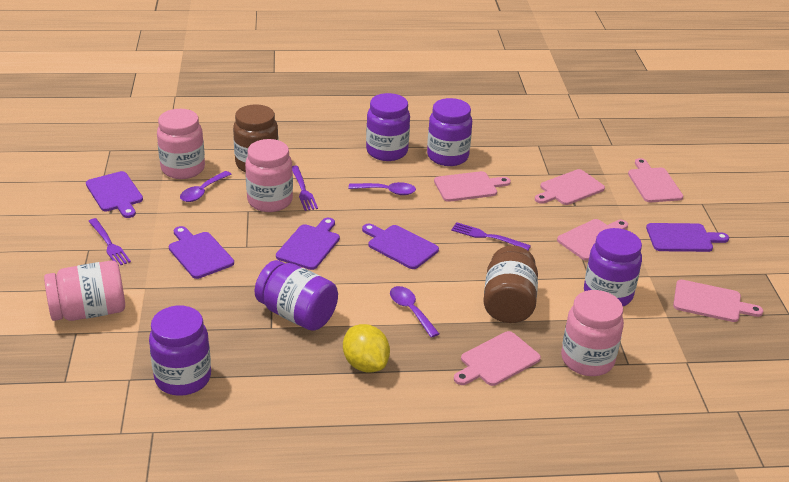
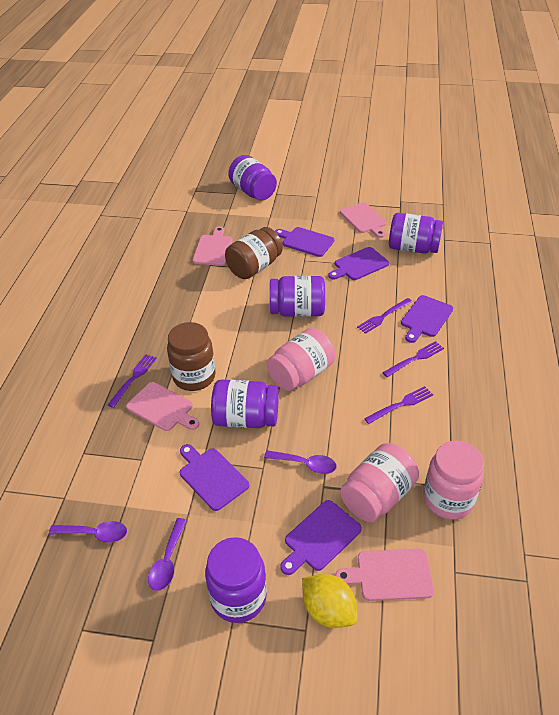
pink cutting board: [434,171,511,202] [454,331,541,386] [535,169,605,205] [557,219,628,261] [628,158,683,202] [673,280,763,322] = 6 -> [126,382,199,431] [193,227,233,266] [335,549,434,601] [340,202,387,238] = 4
pink jar: [44,260,125,321] [157,109,205,179] [245,139,293,212] [561,290,624,376] = 4 -> [267,328,335,391] [340,443,419,522] [423,441,484,520] = 3
purple fork: [88,218,131,265] [292,166,318,211] [451,222,531,250] = 3 -> [108,354,157,408] [357,298,412,334] [364,386,433,424] [382,341,444,377] = 4

